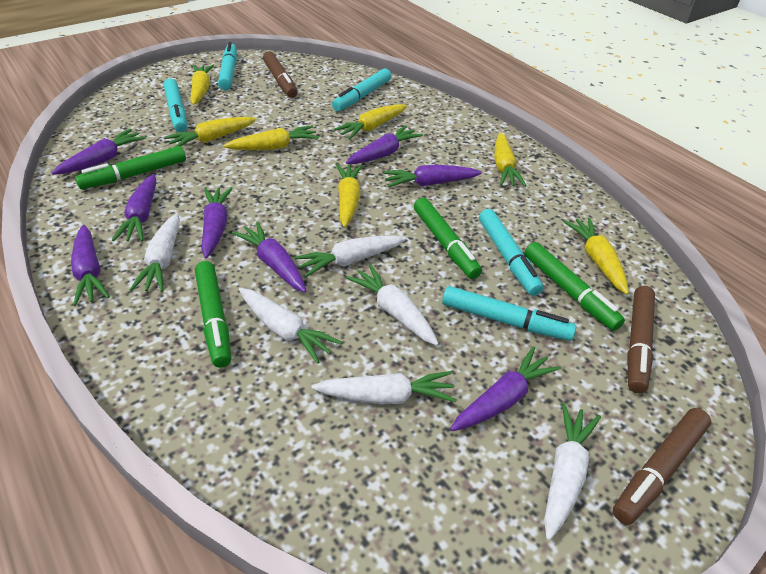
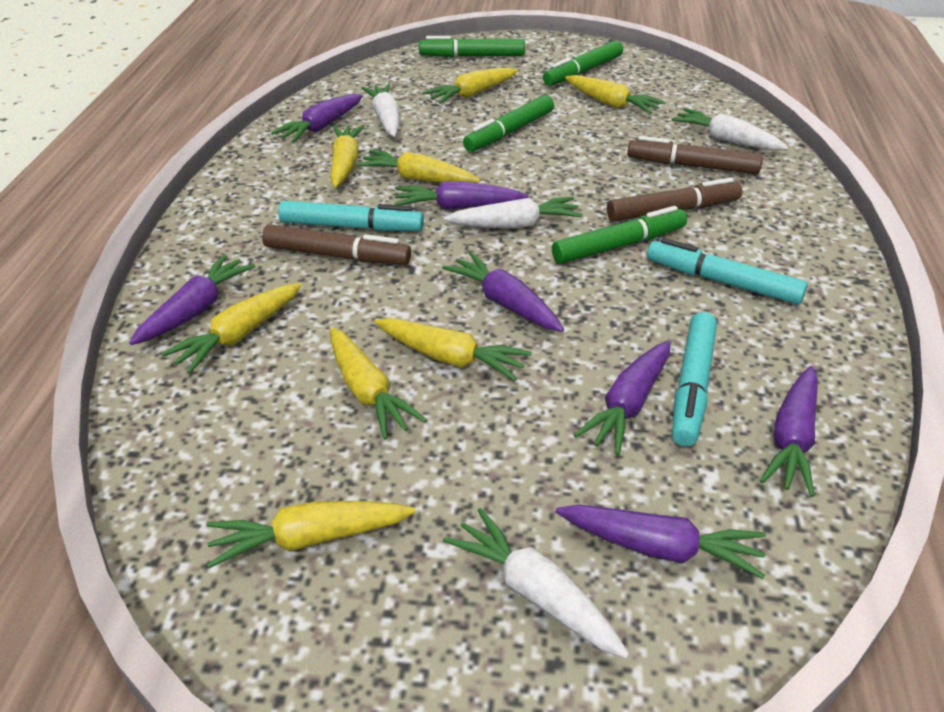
purple carrot: [51,129,146,175] [71,225,110,306] [112,174,157,241] [202,187,233,258] [232,222,306,293] [346,125,423,164] [383,165,482,188] [450,346,561,431] = 8 -> [129,254,255,345] [271,94,363,143] [394,181,529,210] [442,252,564,332] [556,505,766,579] [574,341,670,455] [760,366,818,497] = 7
turquoise marker: [164,79,187,132] [218,42,237,90] [332,69,391,111] [442,286,576,341] [479,209,544,296] = 5 -> [278,201,424,231] [647,238,808,304] [672,312,717,447] = 3
white carrot: [130,213,180,292] [239,288,342,364] [295,235,407,277] [312,371,457,405] [346,264,439,346] [544,403,601,541] = 6 -> [361,84,400,137] [443,508,629,658] [444,197,583,228] [671,108,788,151] = 4
yellow carrot: [164,117,257,147] [190,65,214,105] [223,125,319,150] [334,104,407,140] [336,164,362,227] [494,133,527,187] [564,217,629,295] = 7 -> [161,283,302,373] [207,501,416,568] [330,125,364,188] [330,327,427,440] [356,150,480,183] [374,318,532,381] [423,68,518,104] [565,75,666,114] = 8

